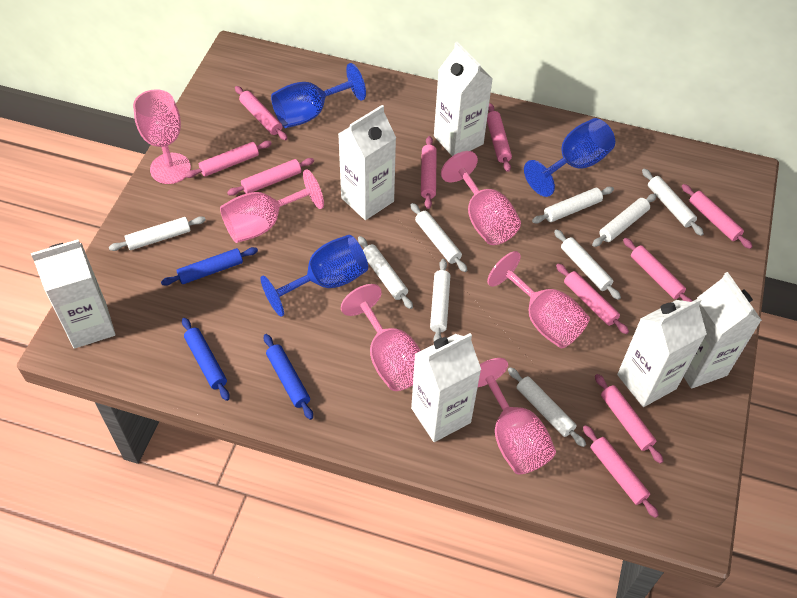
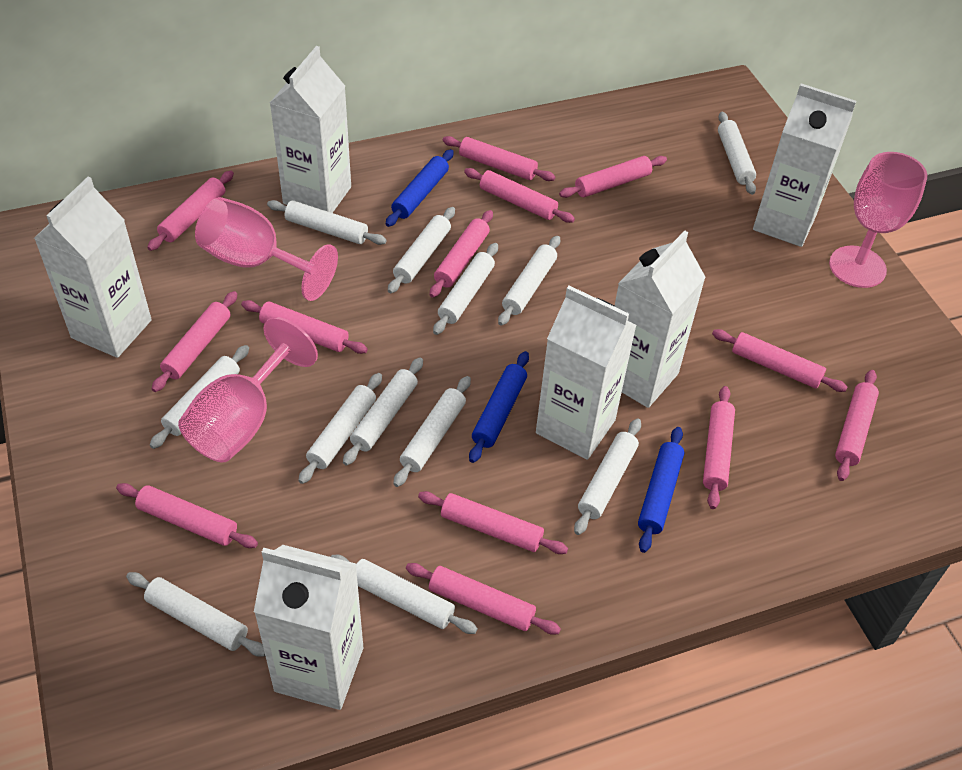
blue goblet: [260,235,368,317] [271,63,366,128] [524,118,615,197] = 3 -> none = 0
pink goblet: [133,89,191,184] [220,169,324,243] [341,284,421,391] [441,151,521,245] [478,358,556,474] [487,251,590,348] = 6 -> [178,317,318,462] [195,197,338,301] [829,152,927,288] = 3
pink rolling pin: [185,141,272,178] [227,158,314,196] [235,86,288,140] [421,136,437,209] [487,103,512,172] [556,263,629,334] [583,425,659,518] [595,374,663,464] [623,238,693,302] [682,184,753,249] = 10 -> [116,483,258,548] [147,171,234,251] [152,291,237,392] [241,300,368,354] [406,563,561,635] [418,491,568,554] [430,210,493,298] [442,136,555,181] [464,168,575,223] [559,156,667,198] [703,386,735,509] [712,329,848,392] [835,370,879,481] = 13
white rolling pin: [109,216,206,251] [358,236,413,309] [411,203,467,272] [430,259,450,341] [508,367,586,447] [532,187,614,224] [554,229,621,300] [592,194,657,247] [642,169,704,236] = 9 -> [126,572,265,657] [150,345,249,449] [267,200,387,245] [298,373,382,484] [331,555,478,634] [343,357,423,466] [388,207,455,293] [393,376,471,487] [433,243,498,335] [498,236,560,326] [574,418,641,535] [718,112,756,195] = 12

